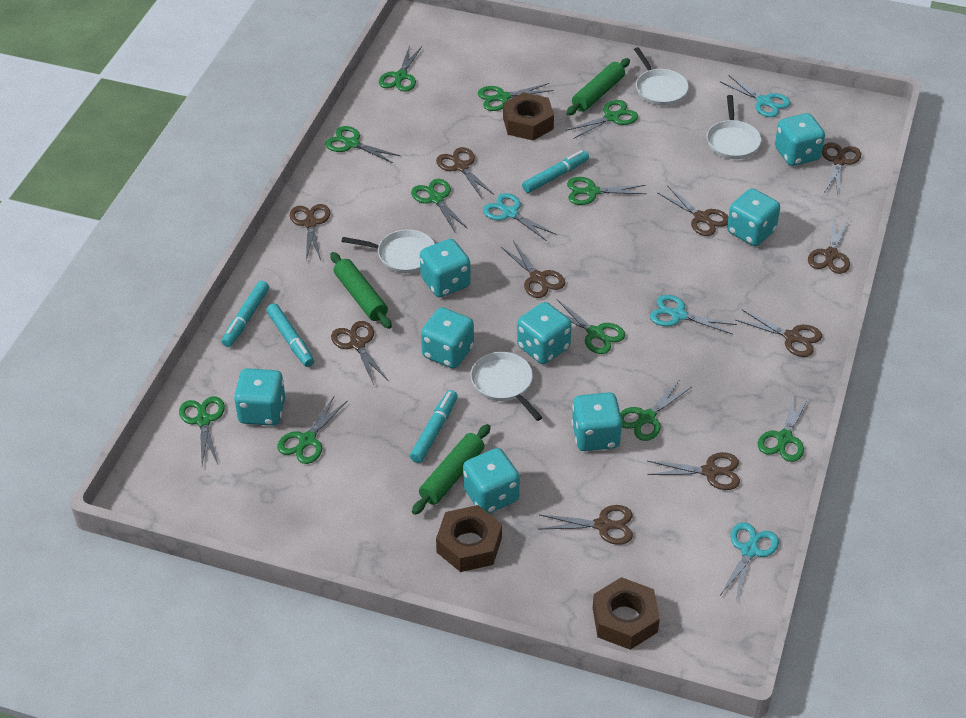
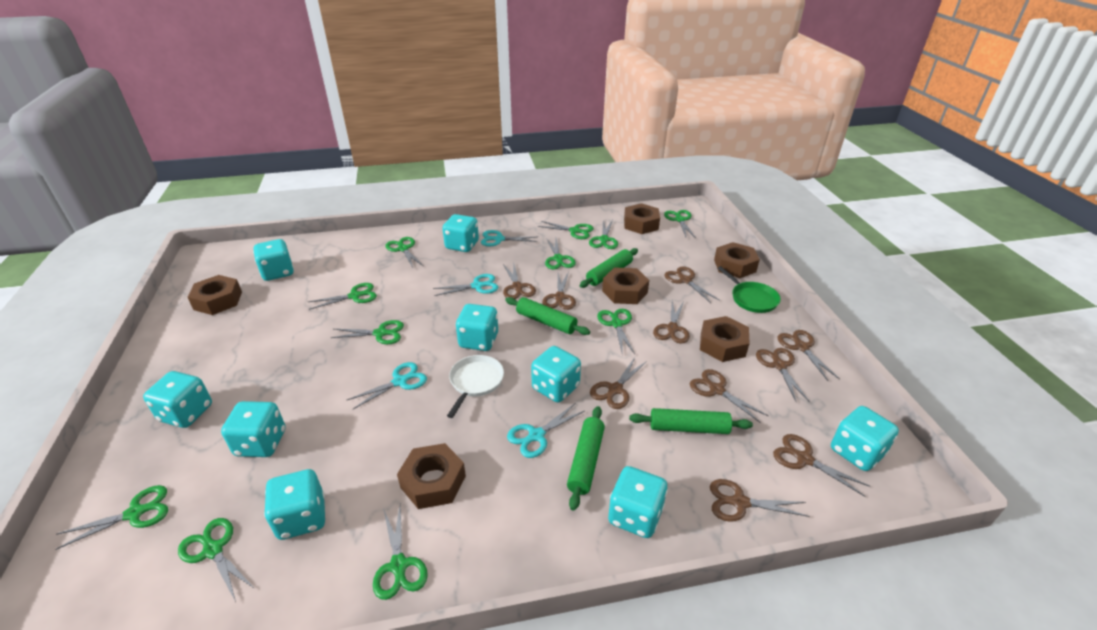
brown nut: [436,505,502,572] [503,92,554,141] [593,577,660,650] = 3 -> [188,275,242,315] [397,443,466,509] [602,267,649,304] [624,203,660,234] [700,316,749,362] [714,242,760,278] = 6
green pan: none = 0 -> [717,266,781,313] = 1
green rolling pin: [330,252,392,329] [412,424,491,515] [566,58,630,116] = 3 -> [505,297,590,335] [567,406,605,511] [580,248,638,288] [629,408,753,434] = 4
turquoise dice: [234,368,285,426] [420,239,471,297] [421,307,474,368] [463,448,520,513] [517,302,572,364] [572,392,622,451] [727,188,780,246] [775,113,825,166] = 8 -> [143,371,212,428] [221,401,285,457] [253,239,294,281] [264,469,325,540] [442,214,479,252] [456,304,498,351] [531,346,581,403] [608,466,668,538] [831,406,899,471] = 9
turquoise marker: [222,281,269,347] [266,303,314,367] [410,390,458,463] [522,150,589,193] = 4 -> none = 0
white pan: [341,229,435,273] [470,352,543,421] [634,47,689,106] [707,95,761,159] = 4 -> [447,355,504,418] = 1

